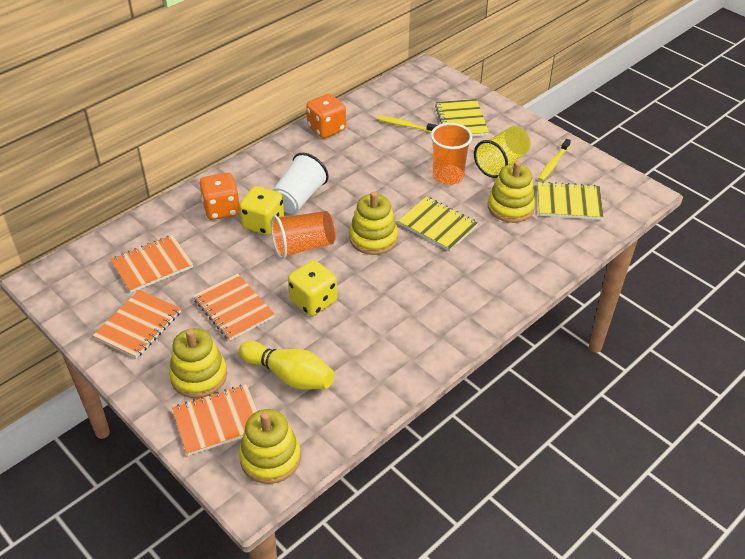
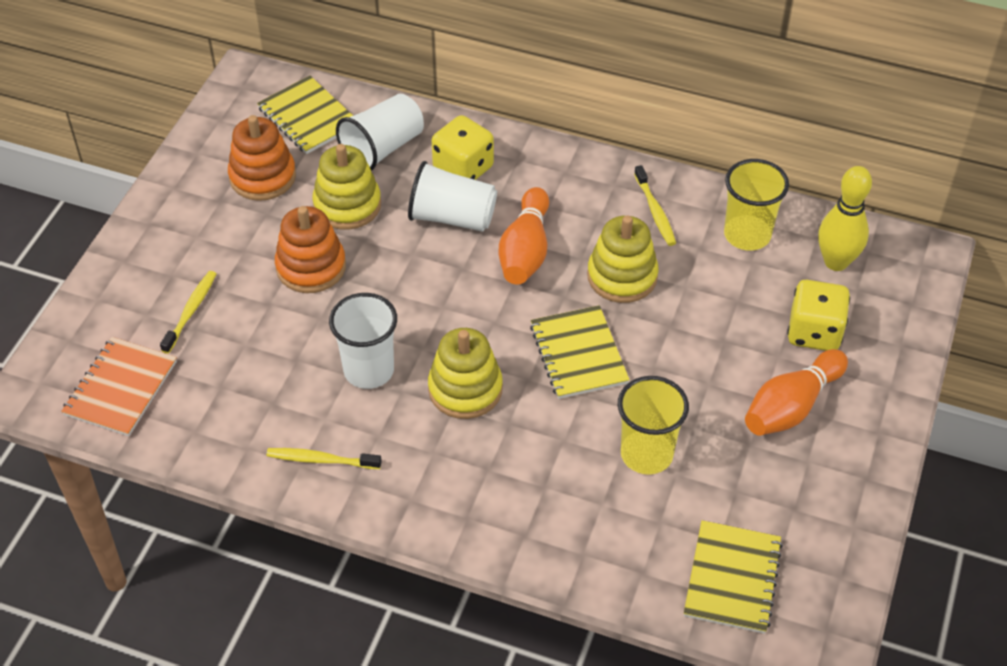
orange bowling pin: none = 0 -> [498,187,549,285] [745,349,848,436] = 2
orange cup: [271,211,336,259] [431,123,473,185] = 2 -> none = 0
orange dice: [199,173,240,220] [306,94,346,138] = 2 -> none = 0
orange notebook: [93,290,181,359] [111,235,193,293] [172,384,257,456] [193,274,275,341] = 4 -> [61,337,177,436] = 1
orange stacking toy: none = 0 -> [228,115,296,201] [275,206,346,293] = 2
white cup: [272,153,329,214] = 1 -> [329,293,397,389] [336,94,424,171] [408,161,497,232] = 3
yellow cup: [474,126,531,178] = 1 -> [618,376,689,475] [724,159,789,251] = 2
yellow stacking toy: [169,328,227,398] [239,409,301,484] [349,191,398,255] [488,161,536,223] = 4 -> [312,144,381,230] [428,328,503,419] [587,216,659,303] = 3
yellow toothbrush: [377,116,438,133] [538,139,571,181] = 2 -> [160,271,217,354] [266,448,382,469] [634,165,676,246] = 3

